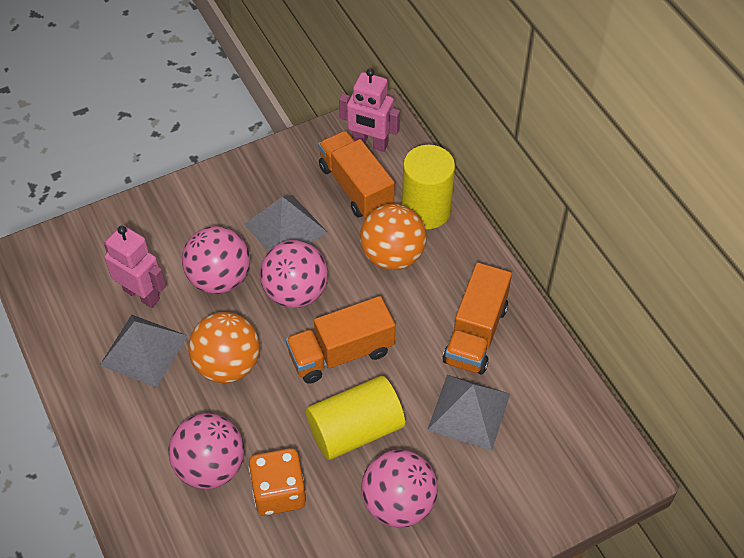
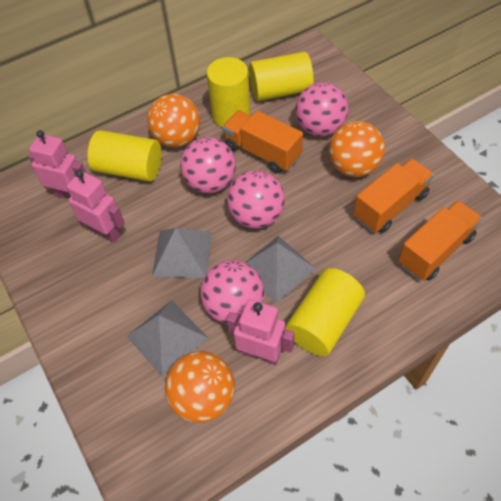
orange ball: [188,312,260,383] [360,204,427,270] = 2 -> [147,94,200,147] [165,351,235,423] [329,121,385,177] = 3
orange dice: [249,448,306,516] = 1 -> none = 0
pink robot: [104,225,166,308] [339,68,400,152] = 2 -> [28,130,86,198] [67,170,125,243] [227,299,295,365] = 3
yellow cylinder: [306,376,405,460] [402,145,455,229] = 2 -> [87,130,162,182] [207,57,250,127] [249,52,314,101] [286,268,365,356] = 4

